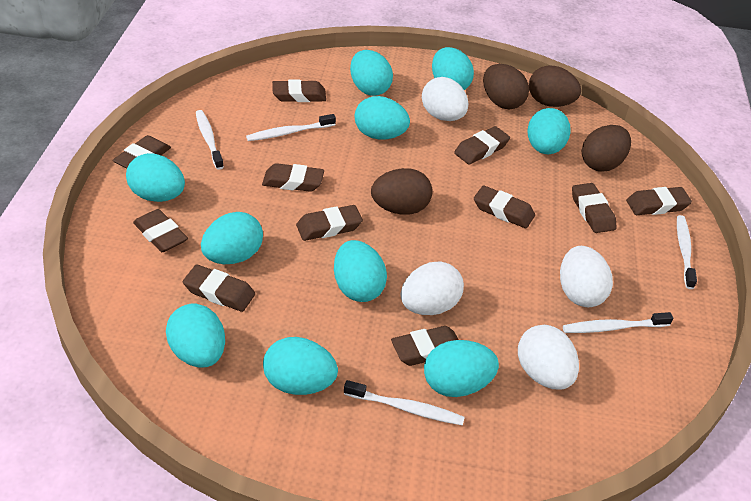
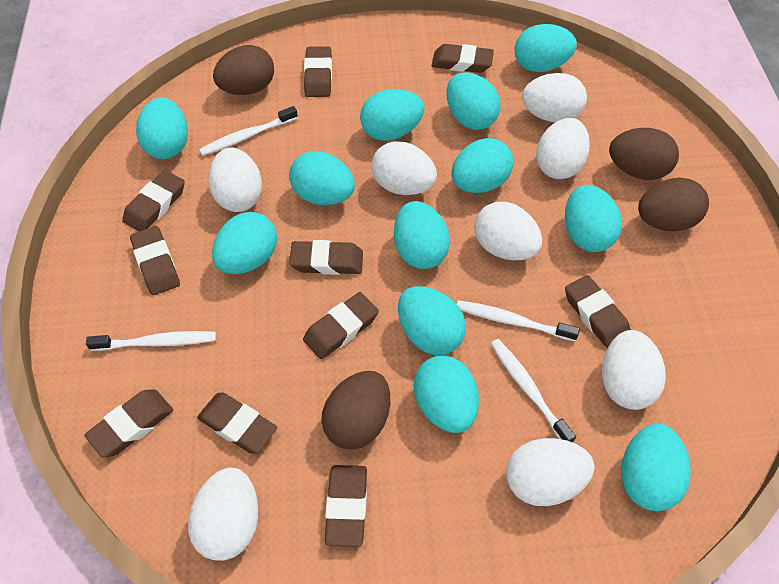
brown eraser: [113,135,171,168] [133,209,188,252] [183,265,255,312] [262,163,324,192] [272,80,326,102] [296,205,363,241] [391,326,459,366] [454,126,510,164] [474,185,535,228] [572,183,617,233] [626,187,692,215] = 11 -> [84,389,173,457] [122,170,185,231] [130,226,180,295] [197,392,277,454] [289,240,363,275] [303,292,379,359] [304,46,332,97] [325,465,367,547] [432,44,494,73] [565,275,631,348] = 10
turquoise egg: [126,153,185,202] [166,304,225,368] [201,212,263,264] [263,337,338,395] [334,240,387,302] [350,50,393,96] [355,96,410,139] [424,340,499,397] [432,47,474,90] [527,108,571,154] = 10 -> [136,97,188,159] [212,212,277,274] [289,151,355,205] [360,89,424,141] [394,201,450,269] [398,286,466,355] [414,356,479,433] [446,72,501,130] [451,138,513,193] [515,24,577,72] [565,185,622,252] [621,423,691,511] = 12
white egg: [401,262,464,315] [422,77,469,121] [518,325,579,390] [560,246,613,307] = 4 -> [188,468,258,561] [208,147,262,212] [371,141,437,195] [474,202,542,260] [506,438,595,506] [522,73,587,122] [536,118,590,179] [602,330,666,410] = 8
white toothbrush: [196,110,224,170] [246,114,336,141] [344,380,465,425] [563,312,673,333] [677,215,697,289] = 5 -> [86,331,216,351] [199,106,298,156] [457,300,580,341] [491,339,576,443] = 4

